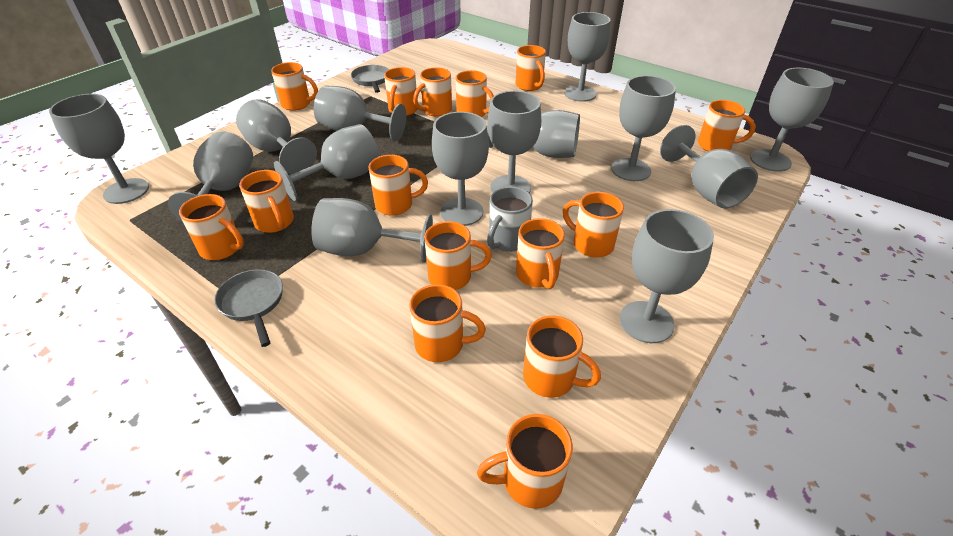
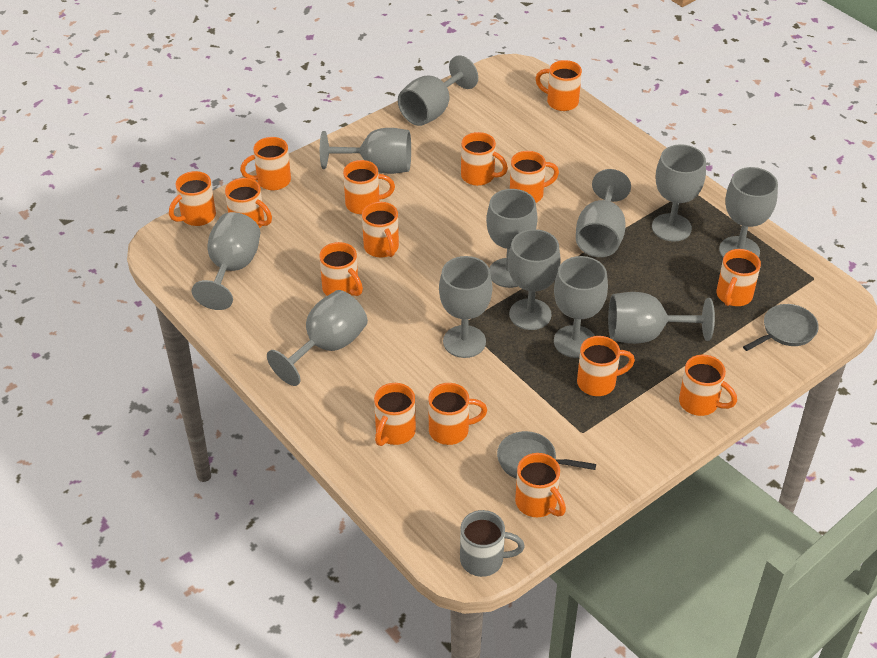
grey goblet: [49,94,149,204] [168,131,253,222] [236,99,317,174] [274,124,380,201] [311,198,433,263] [314,85,406,141] [432,112,489,226] [487,91,541,193] [487,110,580,158] [564,12,611,102] [611,75,676,181] [620,209,714,343] [660,125,758,208] [750,68,834,172] = 14 -> [192,212,261,310] [267,290,368,386] [320,128,411,174] [398,55,478,126] [439,256,492,358] [486,189,538,288] [508,229,561,330] [554,256,608,358] [576,169,631,257] [608,292,715,344] [652,144,706,242] [719,167,778,258] = 12

